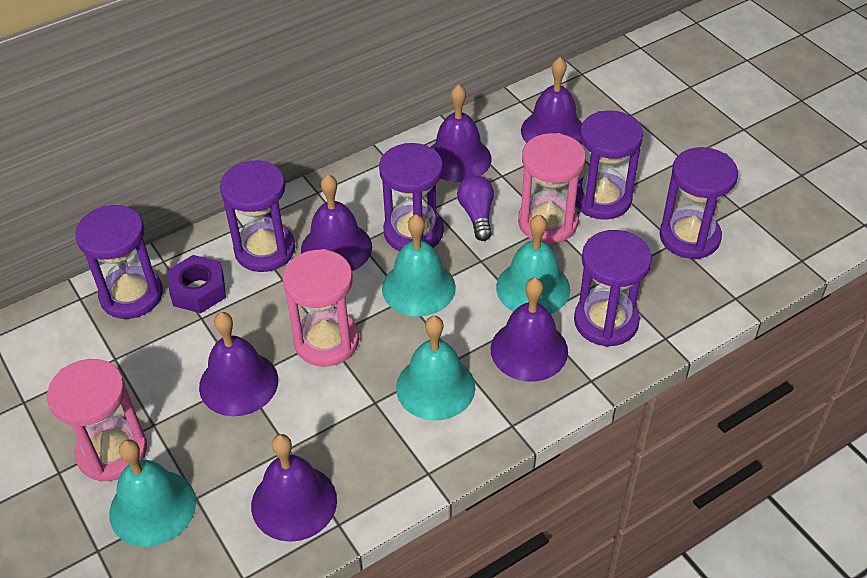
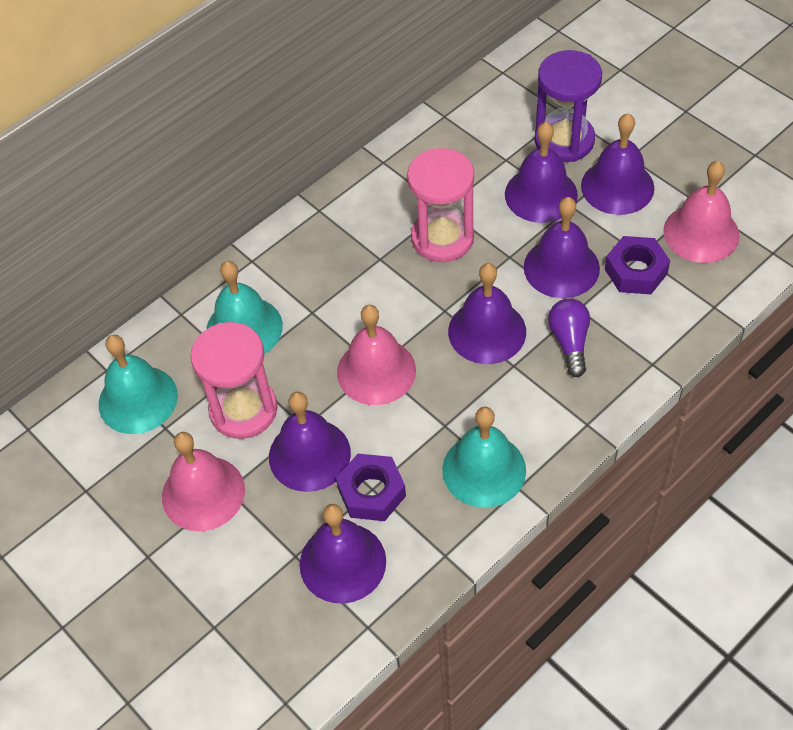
pink bell: none = 0 -> [162,432,245,531] [337,305,416,405] [663,161,740,263] = 3
pink hourglass: [47,359,147,482] [282,249,359,366] [518,133,586,244] = 3 -> [191,322,277,439] [407,148,474,262] = 2
purple hourglass: [75,205,163,319] [220,160,295,272] [379,143,444,251] [574,230,652,347] [575,111,643,220] [660,147,738,259] = 6 -> [534,50,602,162] = 1
purple nut: [168,255,226,313] = 1 -> [336,454,406,521] [605,236,670,294] = 2
turquoise bell: [109,439,196,547] [382,215,456,316] [396,316,475,421] [496,215,570,314] = 4 -> [99,335,178,434] [206,261,283,354] [442,407,526,508] = 3

